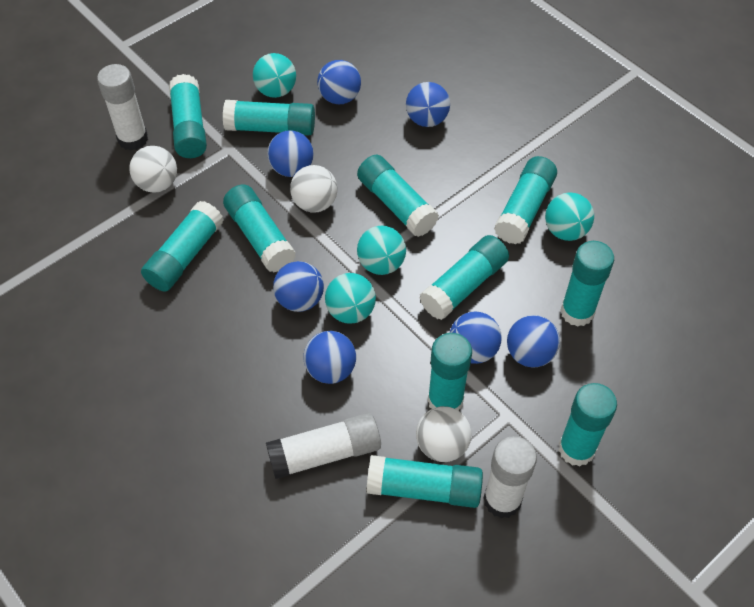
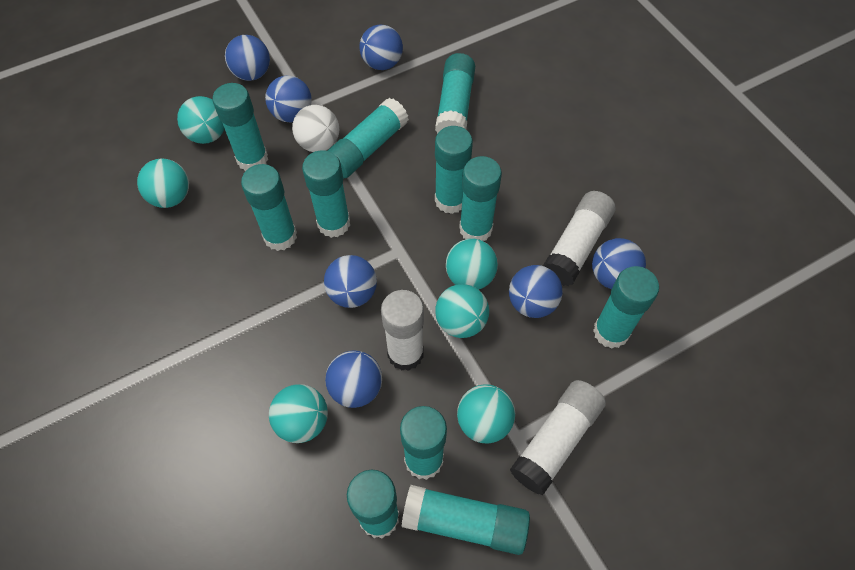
turquoise ball: [253,53,296,98] [325,273,376,324] [357,226,406,275] [545,192,594,241] = 4 -> [137,158,189,208] [177,96,225,144] [269,384,328,443] [435,284,489,338] [446,238,498,290] [457,385,515,443] = 6
white ball: [129,146,177,193] [290,165,338,212] [416,406,472,462] = 3 -> [292,105,339,152] = 1

